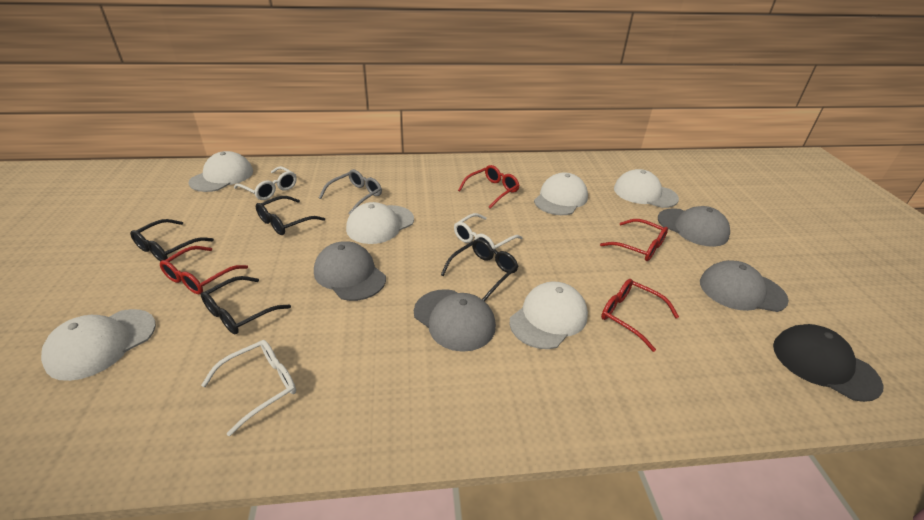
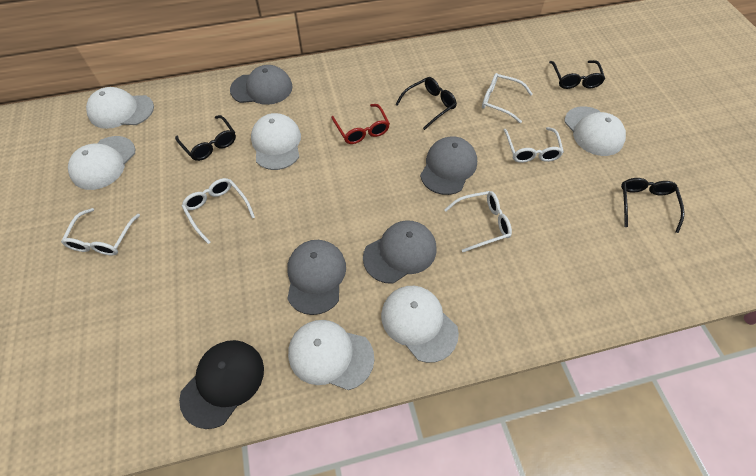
grey glasses: [319,169,382,215] = 1 -> none = 0
red glasses: [160,246,248,294] [458,165,520,209] [600,219,668,261] [601,279,679,352] = 4 -> [331,104,390,144] = 1
white glasses: [201,340,296,436] [234,166,297,200] [454,213,523,250] = 3 -> [61,208,140,256] [182,178,255,244] [444,191,512,252] [482,73,532,123] [504,127,564,163] = 5

